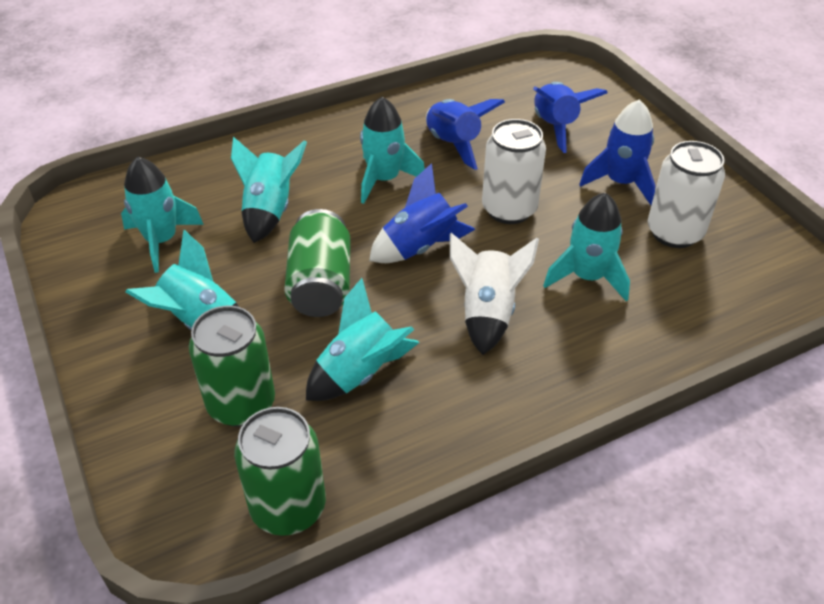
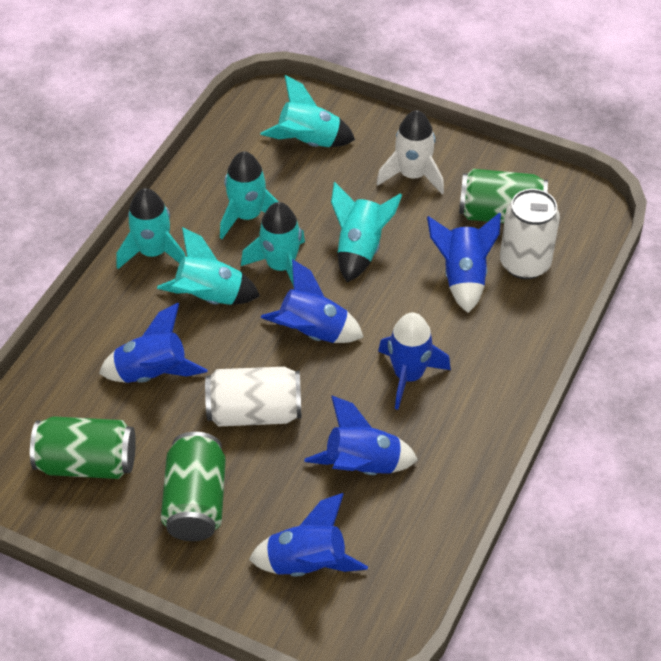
blue rocket: [369,163,475,263] [426,99,505,170] [533,82,607,153] [579,99,656,205] = 4 -> [99,303,208,383] [249,493,368,577] [261,259,364,343] [304,396,418,475] [378,313,451,410] [427,213,501,313] = 6

